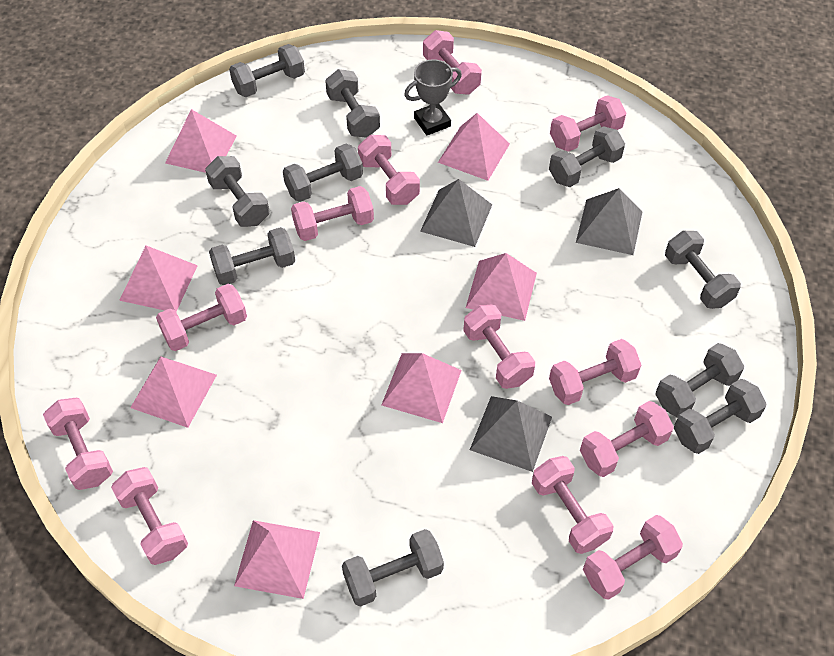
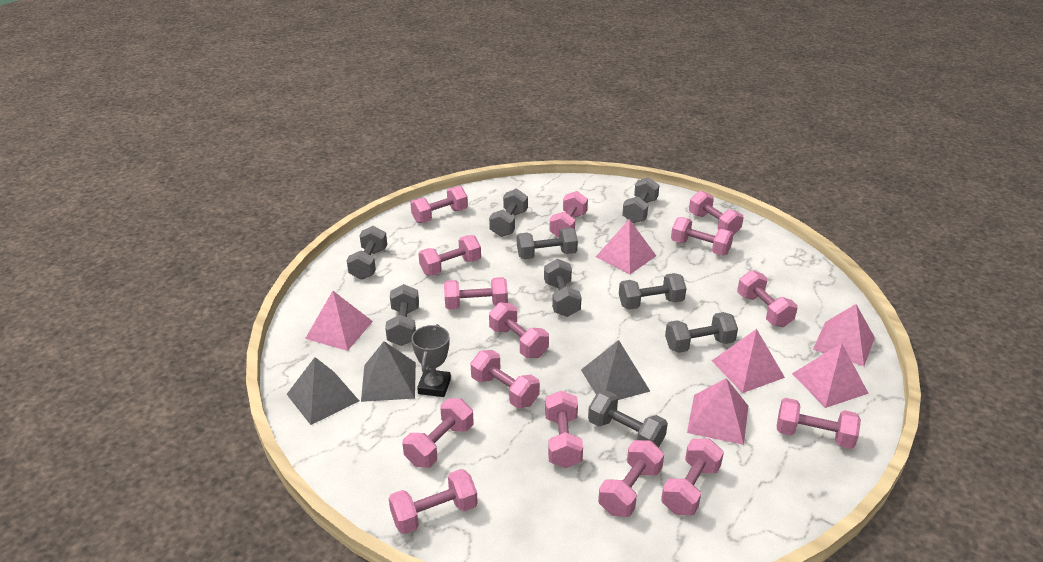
grey dumbbell: [205,156,270,227] [209,227,295,285] [229,44,305,97] [283,144,363,202] [325,69,380,138] [342,529,444,607] [549,126,625,187] [655,343,744,418] [665,231,741,309] [674,379,766,454] = 10 -> [347,226,387,280] [385,284,419,346] [489,189,528,237] [517,228,578,259] [544,259,582,317] [588,391,668,448] [619,273,686,310] [622,177,659,223] [665,312,738,353] = 9
pink dumbbell: [43,398,113,490] [111,467,188,565] [156,284,247,351] [291,186,374,241] [358,135,420,205] [423,30,482,95] [463,305,535,389] [532,456,613,554] [549,339,641,405] [550,95,626,152] [580,401,674,477] [583,515,683,600] = 12 -> [389,469,478,534] [402,398,473,468] [410,186,468,223] [418,235,481,276] [444,277,508,310] [470,350,540,408] [489,302,549,358] [545,390,583,468] [549,191,588,238] [598,440,664,517] [661,439,724,516] [671,217,734,255] [689,191,744,235] [737,270,798,327] [777,398,861,449] = 15
pink pyramid: [119,246,198,312] [130,356,217,428] [165,109,237,173] [234,520,320,599] [381,353,462,423] [438,113,510,181] [466,253,537,321] = 7 -> [305,291,373,351] [596,219,656,274] [687,378,748,445] [712,329,785,393] [792,343,869,408] [813,304,875,366] = 6

